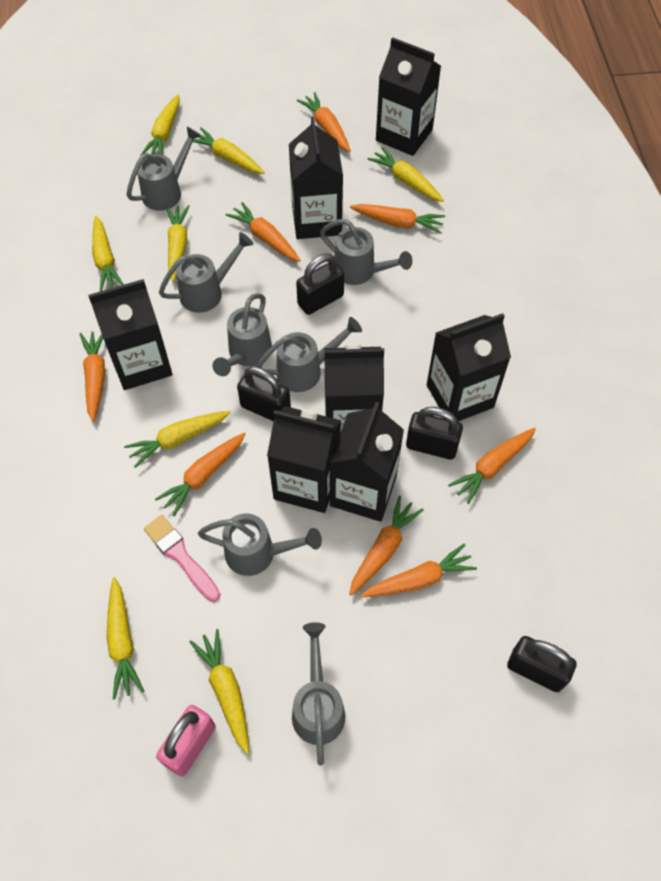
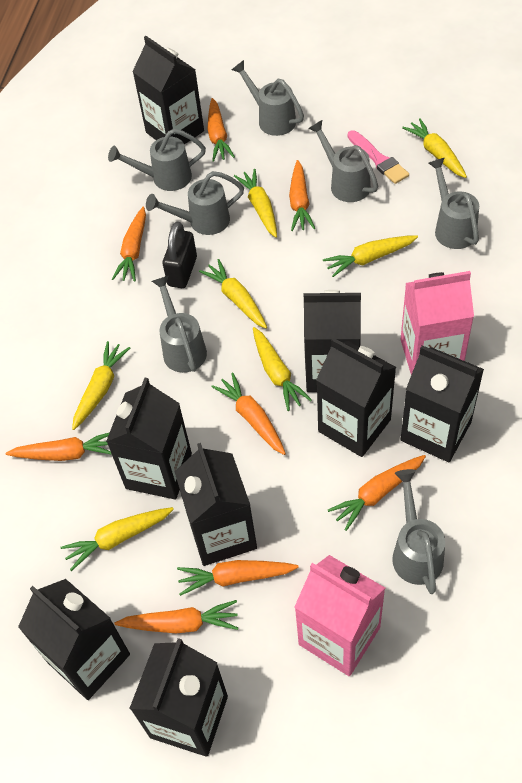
black carton: [88,279,172,390] [267,406,341,513] [289,117,343,239] [324,343,384,430] [329,402,404,522] [376,37,441,156] [427,313,511,421] = 7 -> [18,579,130,700] [106,378,192,500] [129,638,228,757] [132,36,204,145] [174,443,257,566] [304,290,361,392] [316,338,396,457] [401,345,484,462] = 8
black padlock: [237,366,291,421] [296,254,344,315] [406,407,463,460] [507,636,577,692] = 4 -> [163,222,197,288] = 1
pink carton: none = 0 -> [295,555,385,676] [400,271,474,375] = 2
pink padlock: [156,705,216,777] = 1 -> none = 0
yellow carrot: [92,216,124,291] [107,577,144,699] [124,411,231,468] [141,94,180,155] [166,205,190,282] [190,629,249,754] [193,127,265,174] [367,147,444,202] = 8 -> [60,507,174,571] [72,341,130,430] [199,259,267,329] [234,169,277,238] [253,327,312,411] [323,235,418,277] [402,118,467,178] = 7

